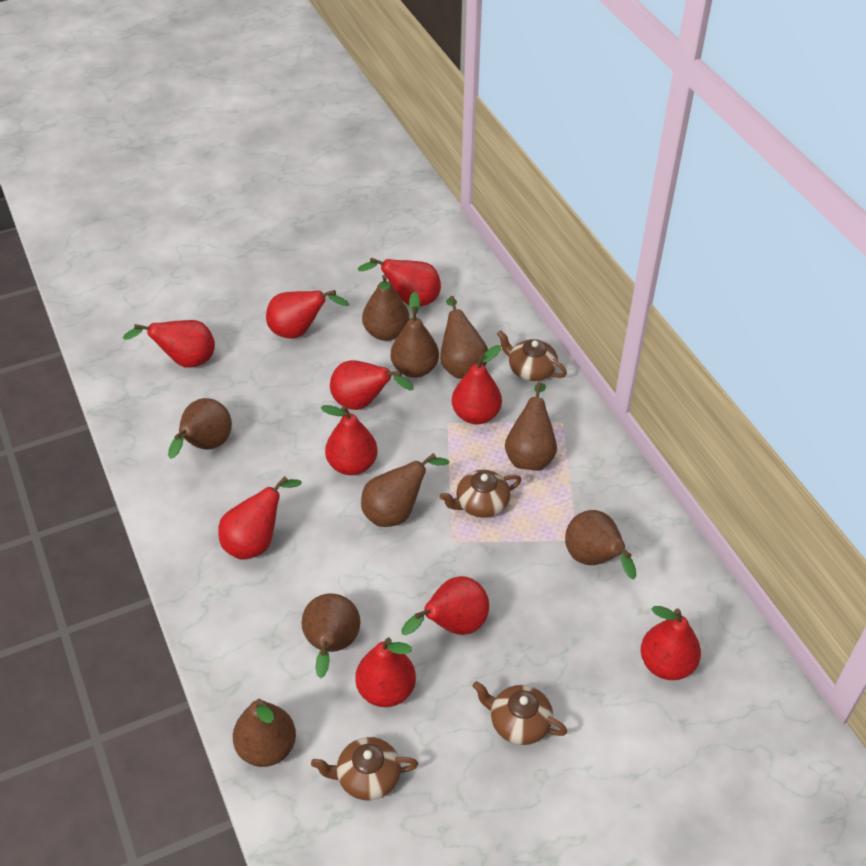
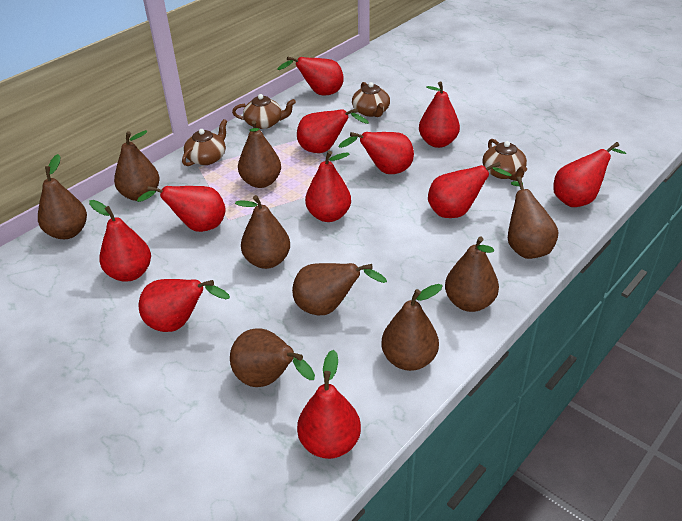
red pear: [123,320,215,368] [218,476,302,560] [266,290,350,339] [321,405,378,475] [330,360,414,410] [355,638,416,707] [358,258,441,306] [401,576,489,635] [452,345,502,424] [641,606,701,680] = 10 -> [89,200,151,282] [137,186,226,232] [139,279,230,332] [277,56,344,96] [297,108,369,153] [297,350,361,459] [305,151,351,222] [338,132,414,174] [419,81,460,148] [428,162,512,218] [553,142,626,207] = 11

